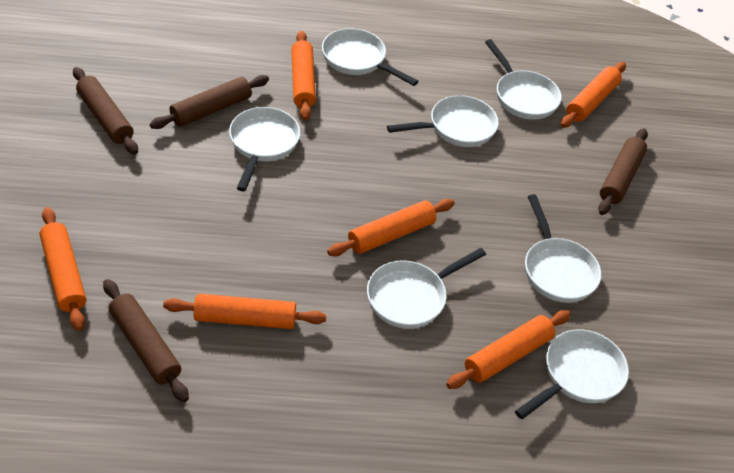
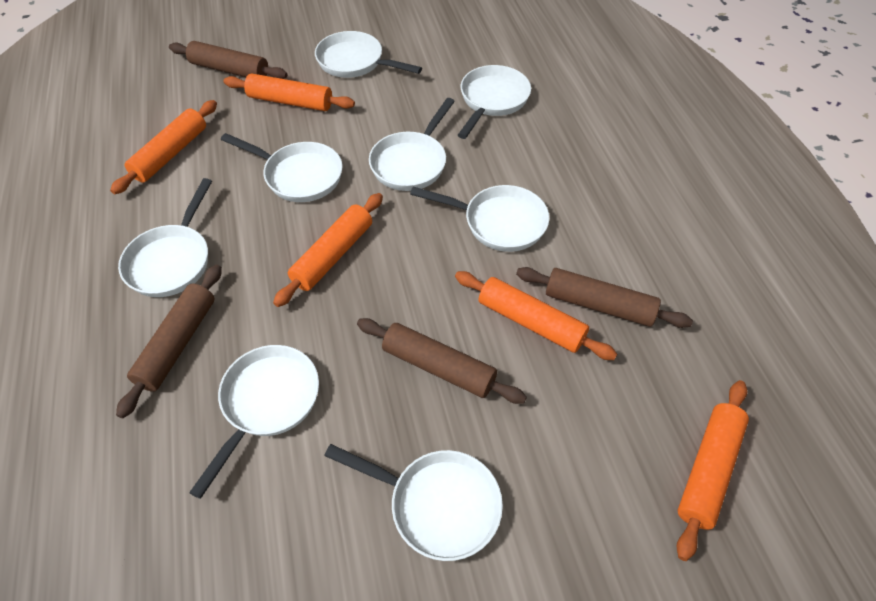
orange rolling pin: [40,207,86,331] [163,294,326,329] [291,31,316,121] [327,199,455,256] [446,310,571,389] [561,62,626,128] = 6 -> [110,100,217,194] [224,73,355,111] [273,193,383,307] [455,271,617,360] [676,380,749,561] = 5
white pan: [229,107,300,191] [322,28,419,86] [367,248,486,329] [387,95,499,147] [485,39,562,120] [515,329,629,419] [525,194,601,303] = 7 -> [118,178,212,297] [189,345,319,499] [221,133,343,202] [315,31,422,78] [324,444,503,561] [369,98,455,191] [410,185,549,252] [458,65,531,139] = 8

